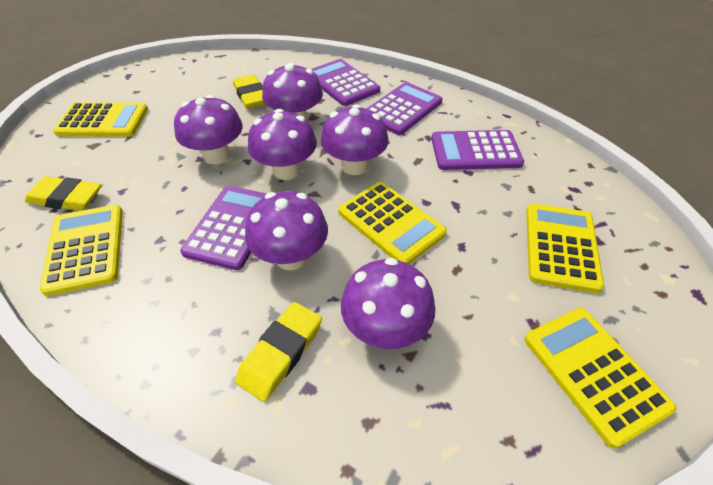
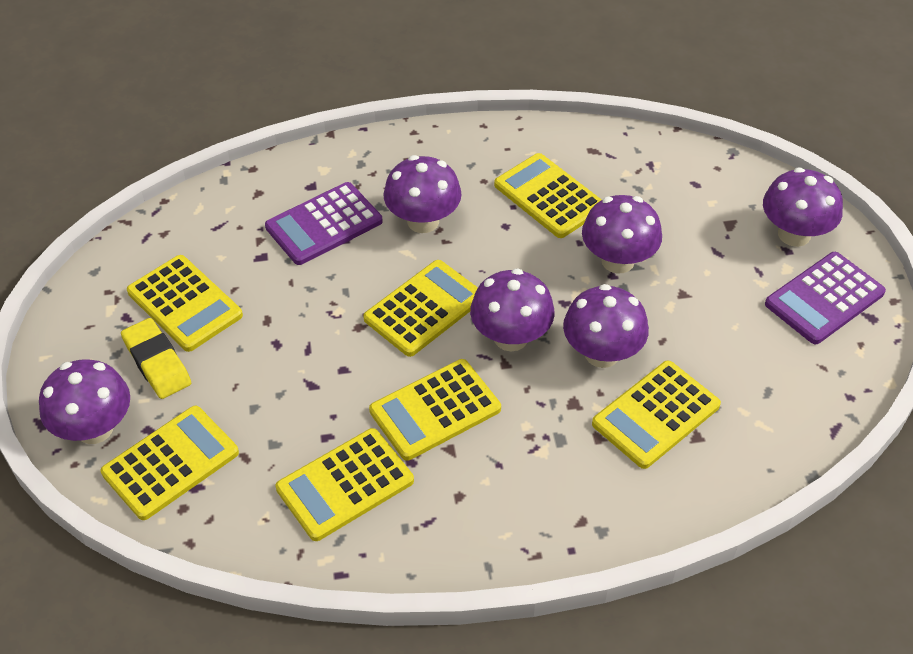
purple calculator: [180,186,267,270] [311,59,380,106] [367,82,442,135] [431,130,524,170] = 4 -> [265,182,383,265] [765,252,886,344] = 2
yellow calculator: [39,205,123,296] [53,102,148,137] [338,182,447,264] [524,308,676,449] [526,204,604,293] = 5 -> [100,406,239,520] [127,255,243,352] [276,428,414,541] [363,260,478,357] [369,359,501,461] [494,153,602,238] [592,361,721,469] = 7
yellow eraser: [25,176,101,211] [233,75,265,109] [235,302,322,402] = 3 -> [121,318,191,399] = 1

